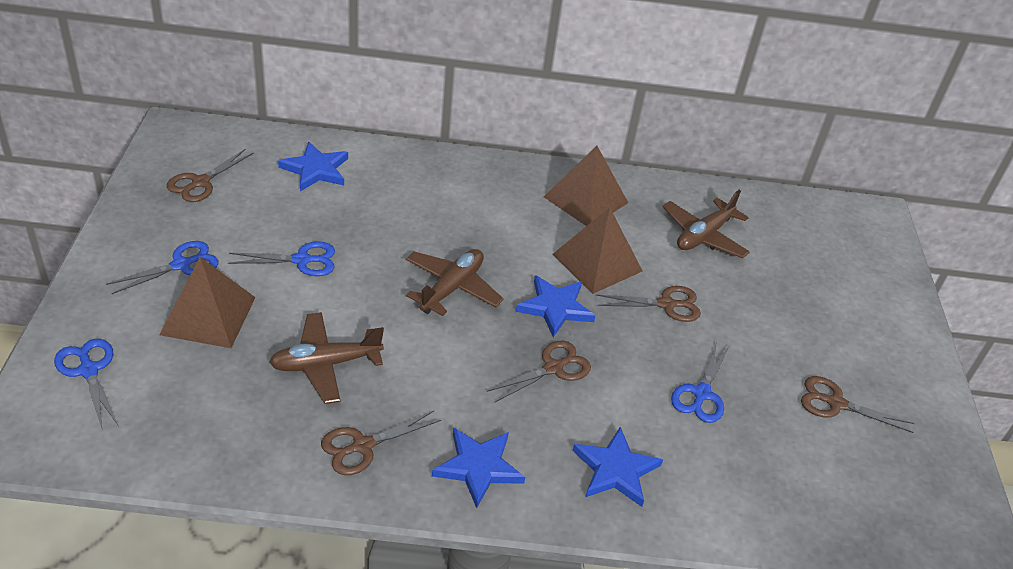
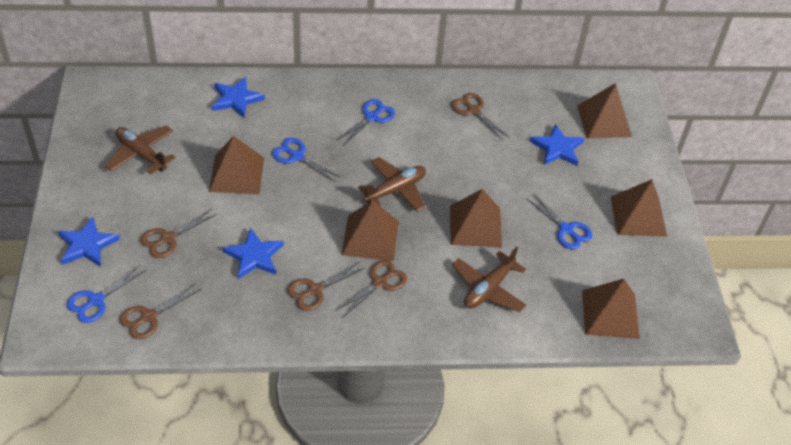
brown pyramid: [160,257,256,348] [544,146,628,226] [553,207,642,294] = 3 -> [209,136,264,194] [341,200,399,261] [450,189,502,248] [577,83,632,138] [582,279,640,339] [611,179,667,237] = 6

